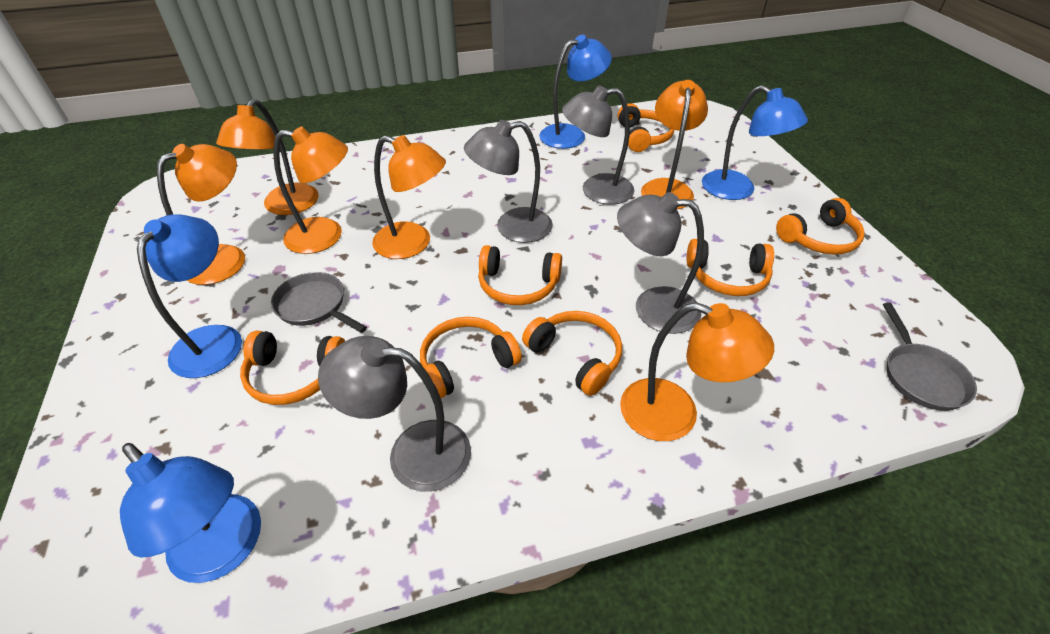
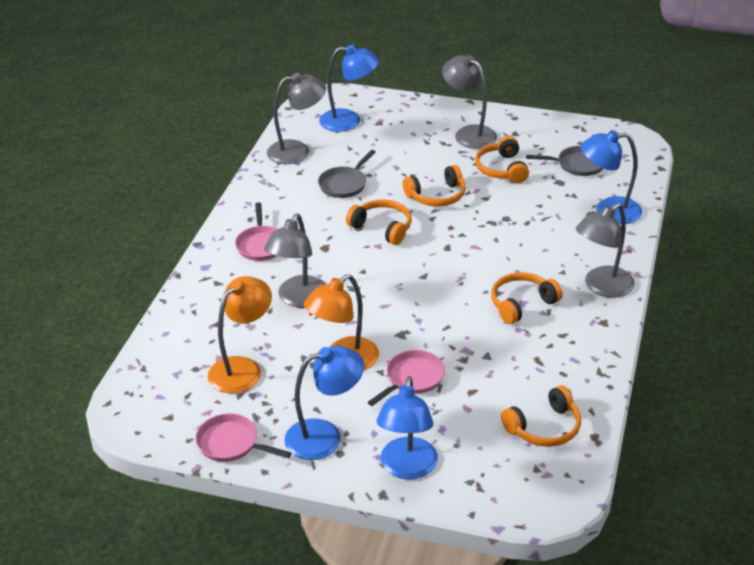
orange headphones: [240,331,345,405] [420,317,522,398] [478,245,562,305] [522,311,622,396] [618,103,674,152] [686,239,774,296] [776,198,865,254] = 7 -> [346,199,412,245] [403,165,466,206] [475,136,529,183] [491,272,563,324] [501,385,581,447] = 5
orange lamp: [157,144,245,285] [216,99,319,215] [274,126,348,254] [372,135,446,259] [620,302,774,441] [641,80,708,209] = 6 -> [208,276,272,393] [304,274,379,370] = 2
pink pan: none = 0 -> [195,413,291,462] [235,202,277,261] [368,350,445,406] = 3

